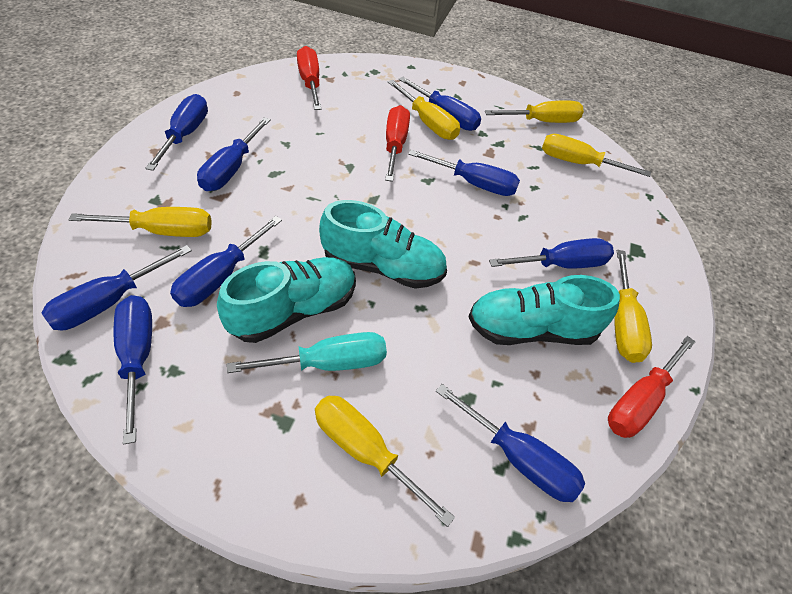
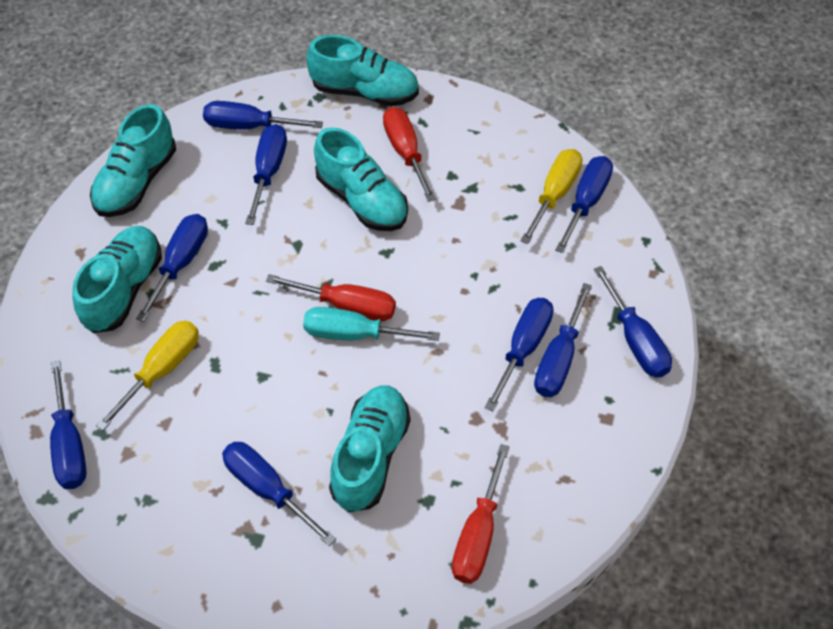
turquoise shoe: [217,257,356,343] [319,200,447,289] [468,275,620,345] = 3 -> [72,226,162,333] [90,104,176,217] [307,35,419,107] [314,127,408,231] [329,385,411,512] = 5
yellow screwdriver: [69,207,212,237] [315,396,455,527] [388,80,460,140] [485,100,584,123] [542,134,651,177] [614,250,652,363] = 6 -> [96,321,199,431] [520,149,582,244] = 2

